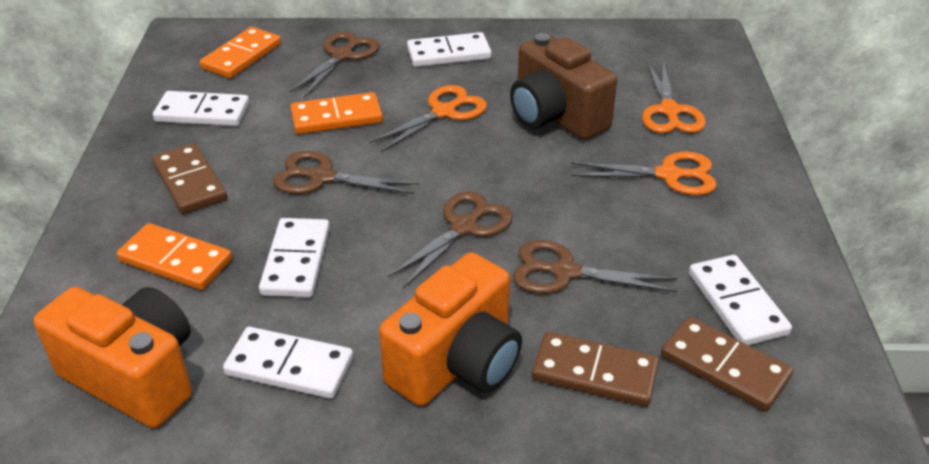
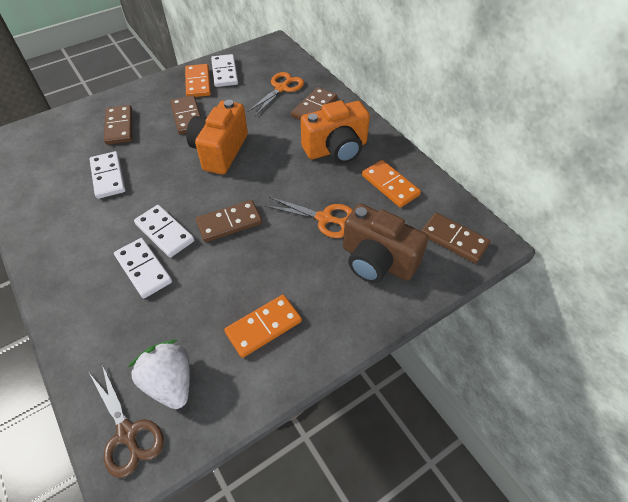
brown domino: [152,143,227,214] [532,332,659,407] [661,317,793,411] = 3 -> [104,105,132,145] [170,95,201,134] [196,200,262,242] [291,87,337,121] [421,213,490,264] = 5
brown scissors: [273,151,419,194] [290,32,379,98] [388,191,513,288] [513,240,677,294] = 4 -> [89,364,164,478] = 1
orange scissors: [370,85,487,152] [571,152,717,195] [642,61,706,133] = 3 -> [247,72,304,116] [265,197,353,238] = 2
white domino: [153,91,249,126] [223,327,353,399] [259,218,330,298] [407,32,491,67] [689,255,792,345] = 5 -> [90,151,126,199] [114,238,172,299] [134,205,195,258] [211,54,238,87] = 4
white strawberry: none = 0 -> [127,340,190,409] = 1

